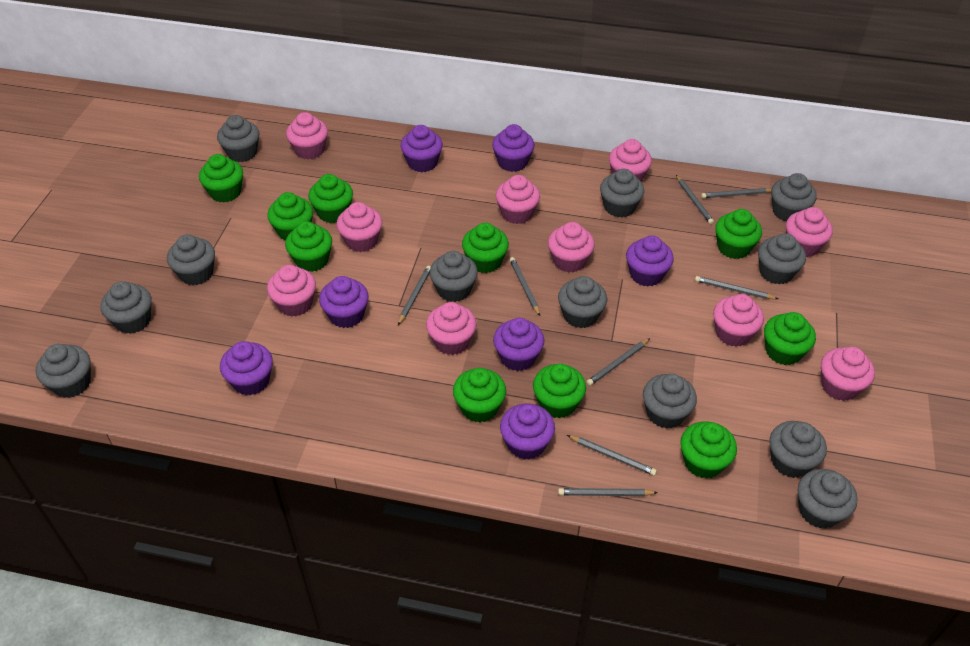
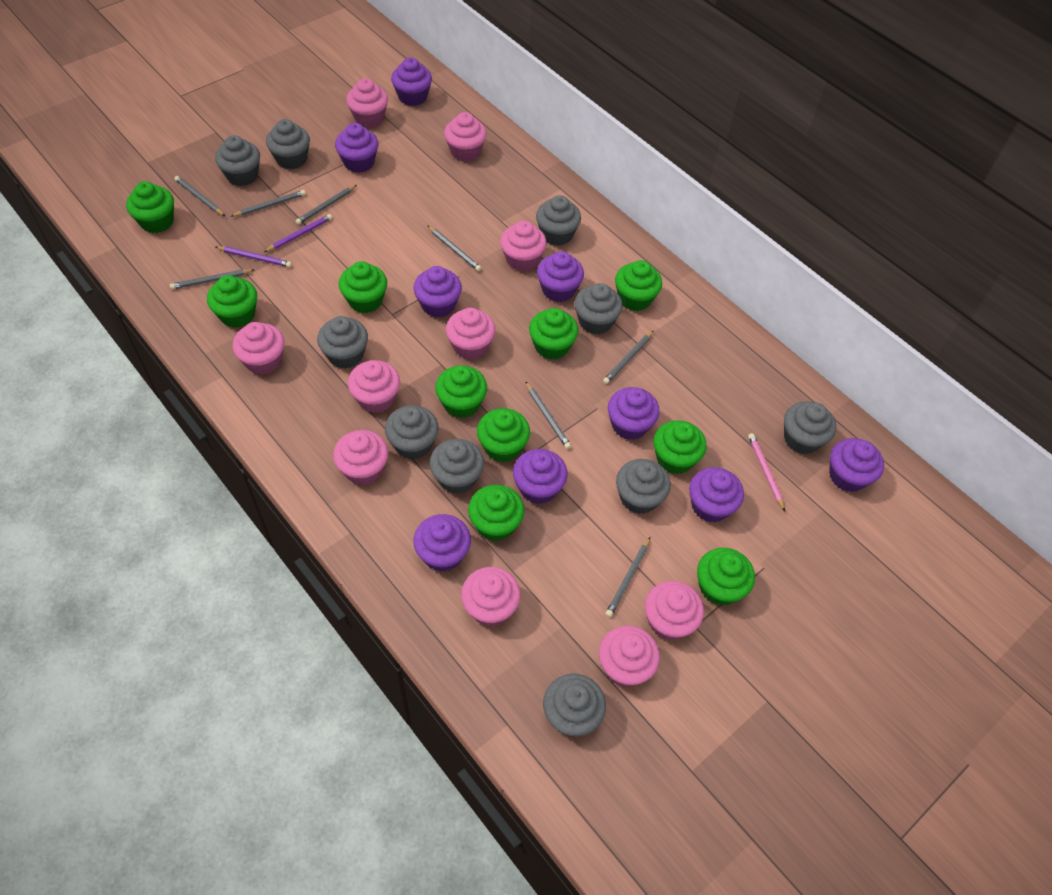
grey cupcake: [36,344,91,398] [101,281,152,334] [167,234,215,285] [217,115,259,162] [430,251,478,302] [558,276,607,328] [600,169,644,217] [643,374,697,429] [758,233,806,284] [769,421,827,478] [771,173,817,221] [798,469,857,529] = 12 -> [215,135,260,186] [266,119,310,169] [317,316,368,369] [385,405,439,459] [429,439,484,494] [536,195,581,246] [543,673,606,736] [574,283,623,334] [616,459,671,514] [784,401,836,454] = 10
pink pencil: none = 0 -> [748,433,785,512] = 1
purple cupcake: [220,341,273,395] [319,276,369,328] [400,125,443,172] [492,124,535,172] [493,318,544,371] [500,403,555,460] [626,235,674,286] = 7 -> [335,123,378,173] [391,57,432,106] [413,266,462,318] [413,514,471,572] [513,449,568,504] [537,251,584,302] [608,387,660,440] [689,467,744,522] [829,438,884,492] = 9
purple pencil: none = 0 -> [216,246,292,267] [264,214,332,252] = 2

